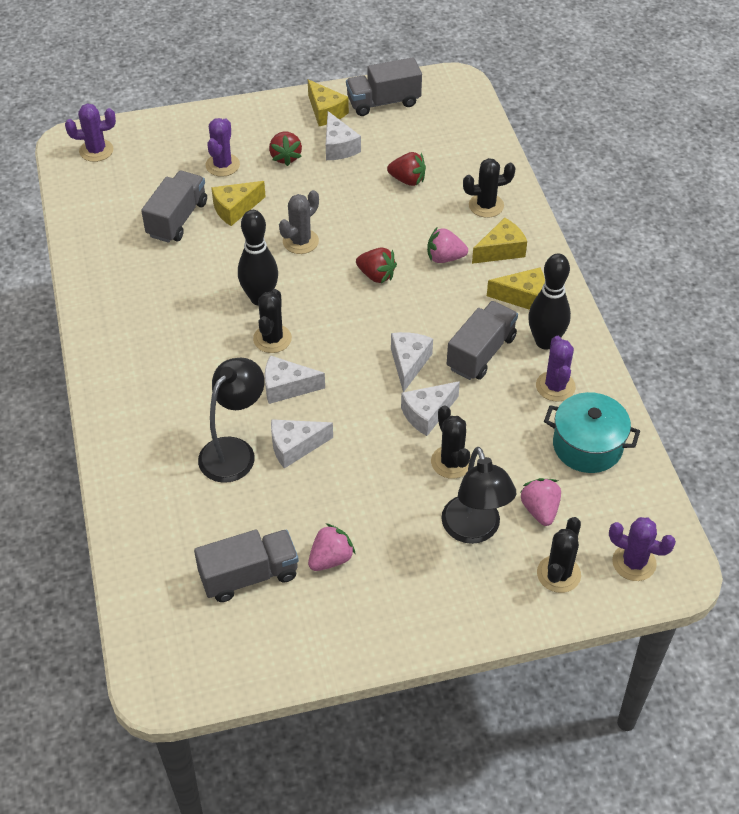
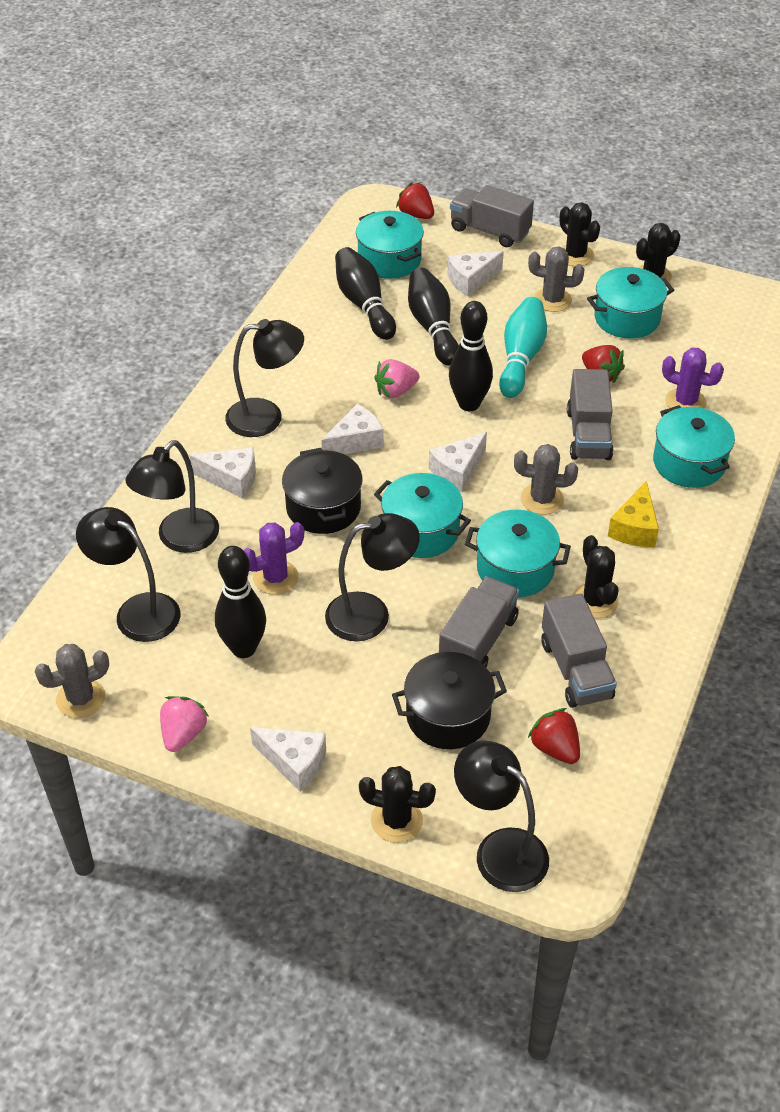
black bowling pin: [238,210,278,305] [528,254,571,349] = 2 -> [215,546,266,658] [335,247,396,340] [408,268,459,366] [449,301,493,411] = 4
black lamp: [198,358,264,483] [441,447,516,544] = 2 -> [76,507,180,642] [125,440,219,553] [225,319,304,437] [325,513,420,641] [454,740,549,892] = 5
black pot: none = 0 -> [282,448,363,534] [392,652,507,749] = 2
grey cactus: [279,190,319,254] = 1 -> [35,644,109,718] [514,444,578,515] [528,246,585,312] = 3
pink strawberry: [308,523,356,571] [427,228,468,263] [520,478,561,526] = 3 -> [160,696,209,752] [374,359,419,398] = 2
purple cactus: [65,104,116,162] [205,118,240,177] [536,336,576,402] [609,517,676,581] = 4 -> [243,522,304,595] [662,348,724,409] = 2
turquoise bowling pin: none = 0 -> [499,297,547,398] = 1
turquoise pot: [544,392,640,473] = 1 -> [356,211,424,279] [374,473,471,558] [465,510,571,597] [587,267,674,339] [653,405,735,488] = 5
yellow cheese: [211,181,266,226] [308,79,349,126] [472,218,527,264] [487,267,545,310] = 4 -> [608,481,659,547] = 1

